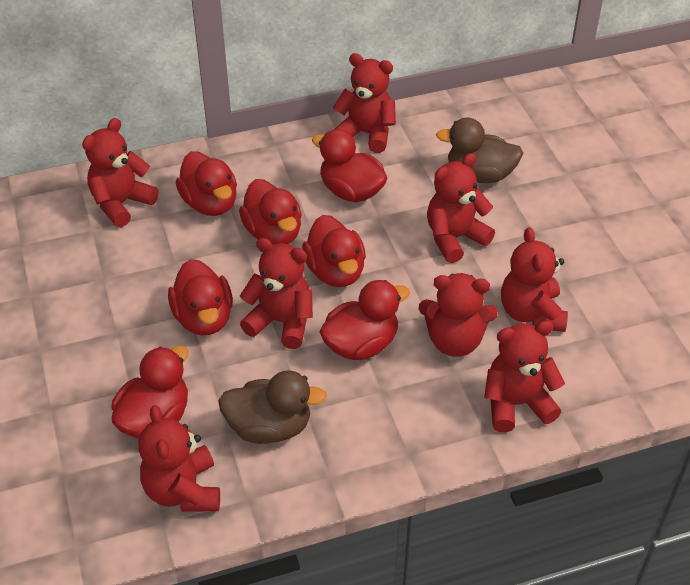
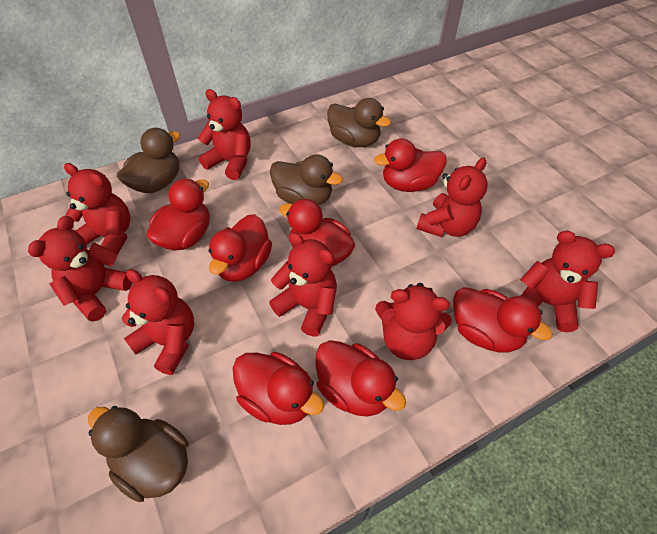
brown duck: [218,370,327,444] [436,118,523,183] = 2 -> [88,406,189,502] [117,128,180,193] [270,154,343,205] [327,98,391,147] = 4

